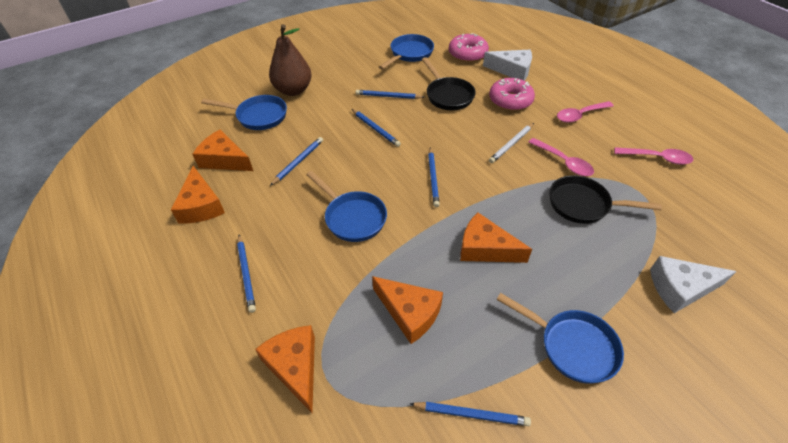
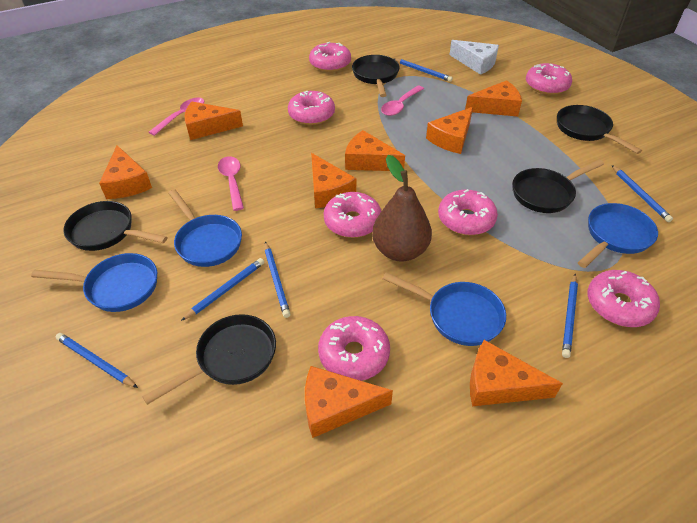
black pan: [422,57,476,110] [549,175,662,224] = 2 -> [63,201,167,251] [142,314,276,405] [352,55,400,97] [512,160,604,213] [557,105,642,154] = 5
orange cheese: [171,166,225,223] [193,130,253,171] [255,325,315,413] [372,276,443,344] [460,213,532,263] = 5 -> [99,145,152,199] [185,102,243,140] [305,366,393,438] [311,153,356,208] [345,130,405,171] [426,107,473,154] [465,80,522,117] [470,340,563,406] = 8
pink donut: [449,33,489,62] [489,78,535,111] = 2 -> [288,91,335,125] [309,42,351,72] [318,316,390,381] [324,192,381,238] [438,189,498,235] [526,63,572,95] [588,270,660,327] = 7
white cheese: [483,50,532,81] [650,256,737,313] = 2 -> [449,40,499,75] = 1
white pencil: [489,123,534,163] = 1 -> none = 0

